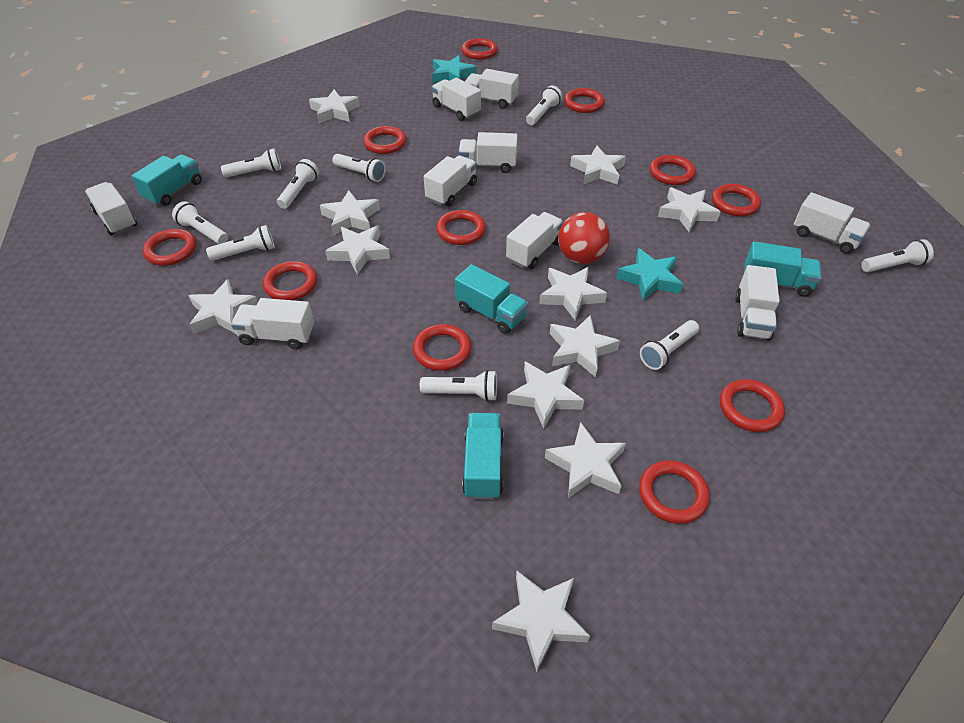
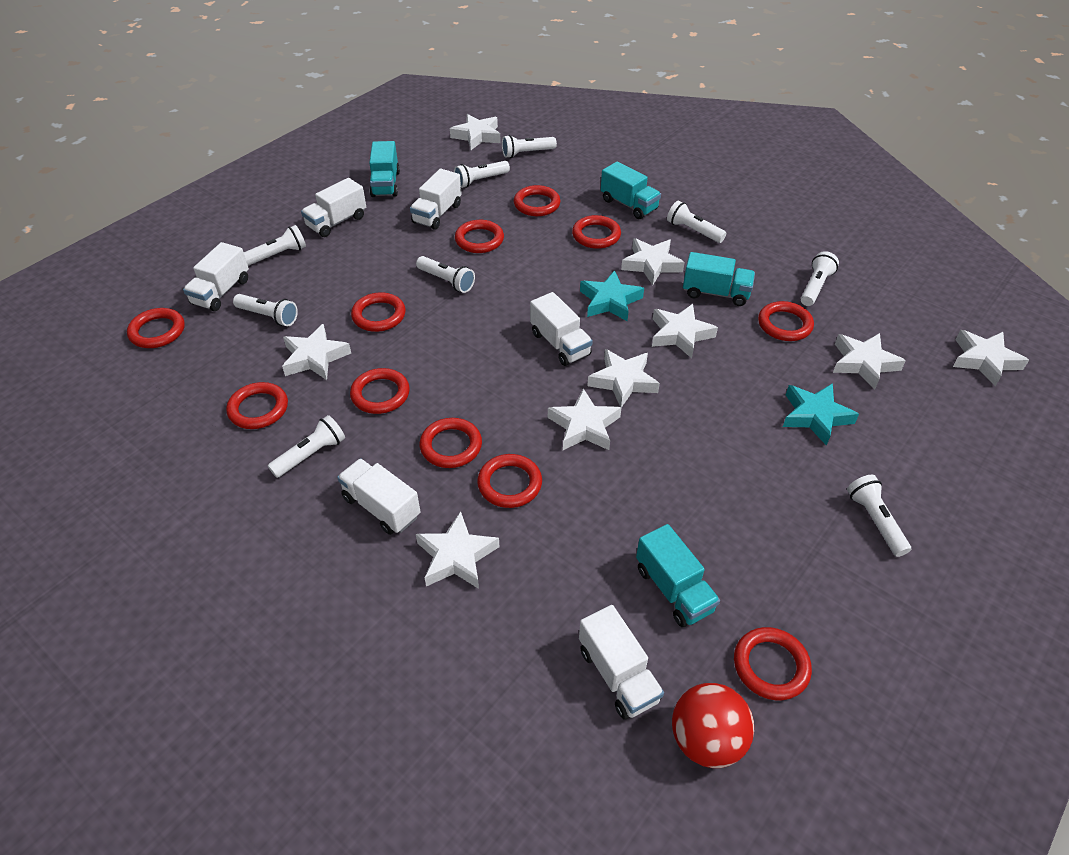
white star: [188,279,258,334] [309,89,360,124] [320,190,380,236] [325,226,390,275] [492,571,590,672] [507,362,584,429] [539,267,607,320] [545,422,626,498] [550,315,620,377] [570,145,626,185] [658,187,720,232] = 11 -> [282,324,351,380] [416,511,499,589] [450,114,501,150] [548,388,622,450] [588,349,660,407] [621,238,685,285] [652,304,718,358] [833,333,906,390] [953,330,1029,386] = 9
white truck: [85,182,137,236] [231,298,314,349] [424,155,477,206] [431,78,481,121] [458,132,517,173] [465,69,519,109] [506,212,564,269] [735,265,780,341] [794,192,871,254] = 9 -> [183,242,249,311] [301,178,366,237] [337,458,420,535] [410,169,462,230] [530,292,593,366] [579,605,664,720] = 6

